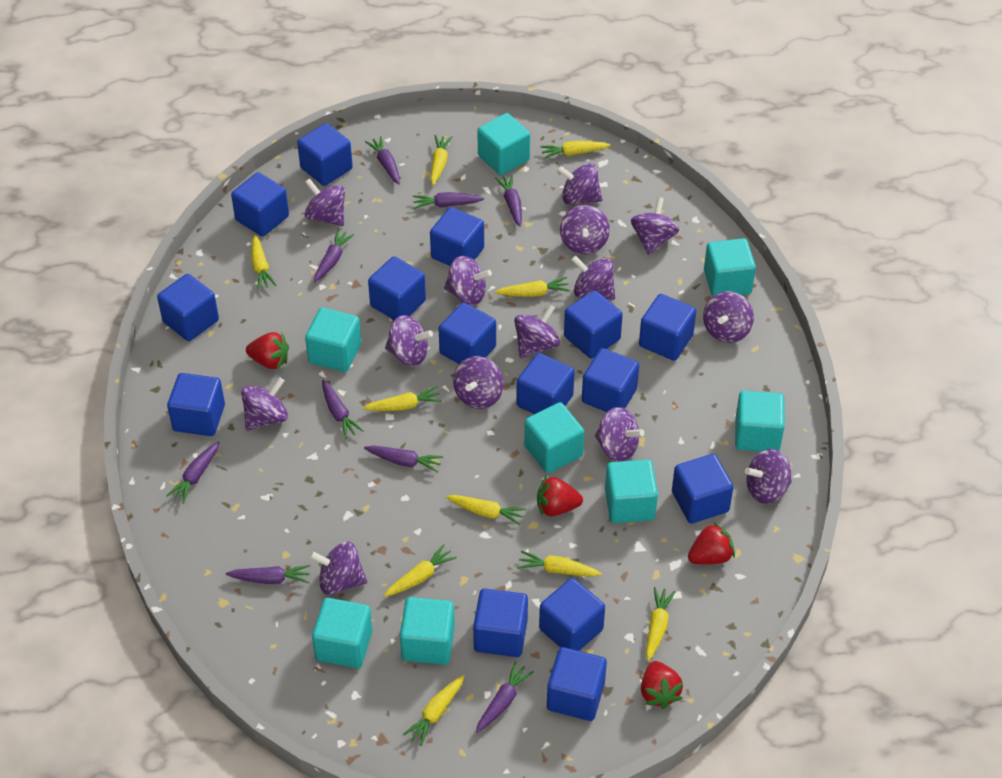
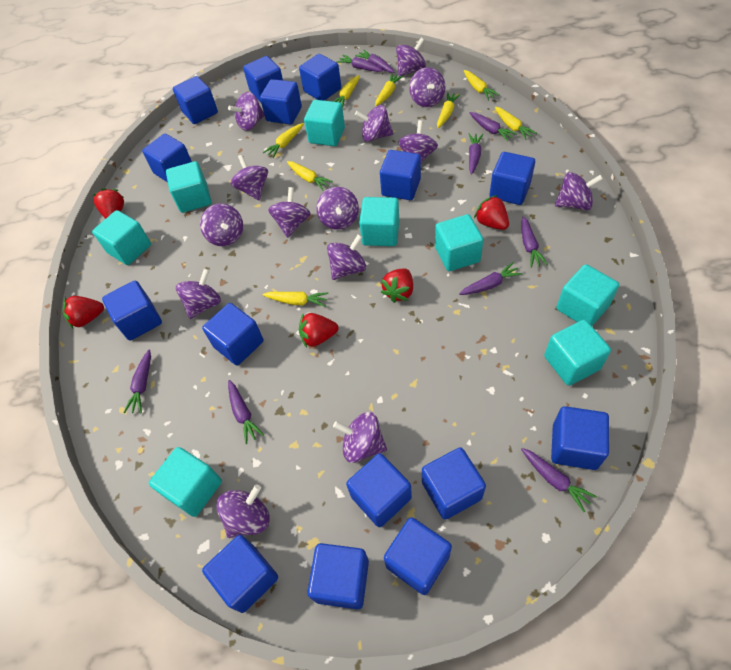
red strawberry: [246,332,289,370] [537,475,583,516] [641,661,683,709] [688,522,735,564] = 4 -> [63,296,104,328] [93,188,124,219] [299,313,338,348] [381,268,413,303] [474,195,509,230] = 5
yellow carrot: [251,235,277,290] [363,386,442,411] [384,544,457,597] [403,675,464,746] [430,135,452,185] [446,495,527,526] [495,277,570,297] [517,550,602,577] [540,141,610,159] [646,587,676,661] = 10 -> [263,123,304,158] [263,292,328,307] [287,161,333,190] [334,75,359,108] [375,73,404,106] [437,92,461,128] [464,70,499,101] [495,107,537,140] = 8

